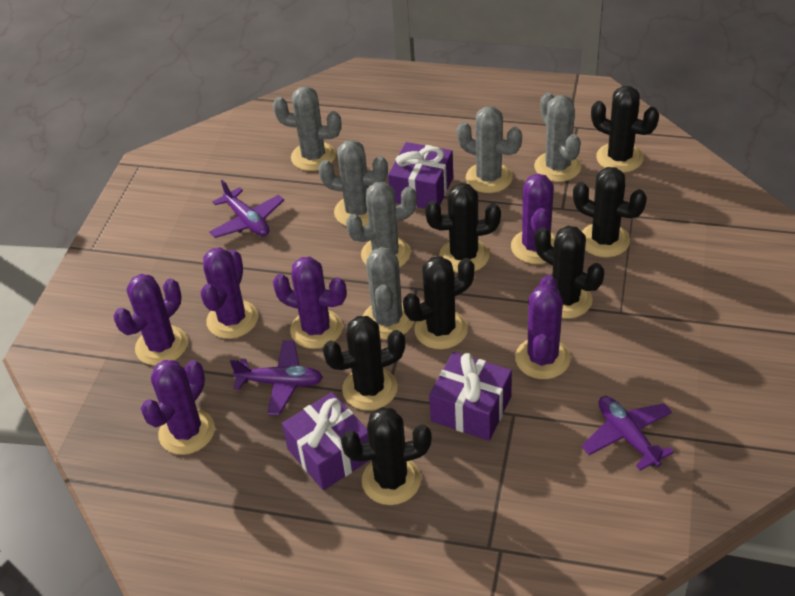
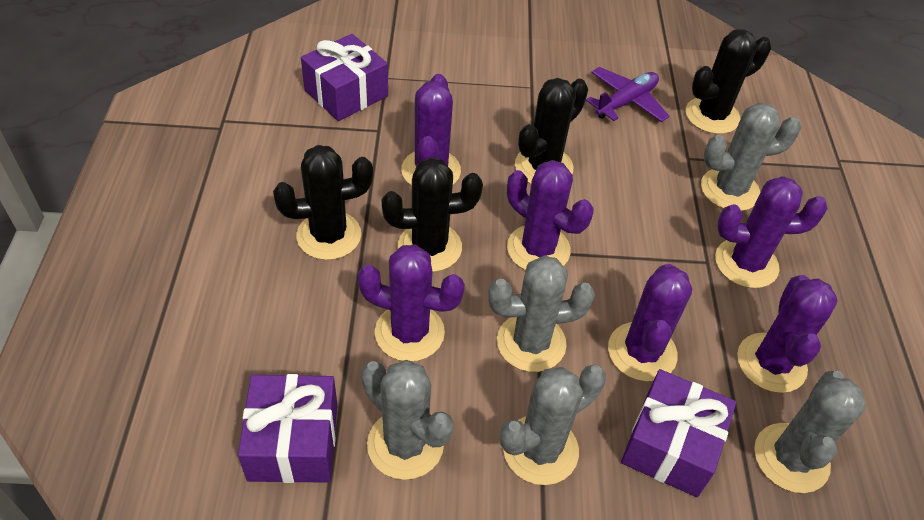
black cactus: [323,316,405,410] [341,407,432,505] [403,256,474,349] [425,183,501,273] [535,226,604,319] [573,167,647,258] [591,86,659,173] = 7 -> [273,145,373,260] [382,157,483,272] [515,78,588,184] [686,29,771,134] = 4
grey cactus: [273,86,341,171] [318,140,388,226] [346,182,417,268] [363,247,414,340] [457,106,522,193] [534,92,581,182] = 6 -> [361,360,454,480] [488,255,595,372] [500,365,606,485] [701,102,801,211] [754,371,866,493] = 5
purple plane: [209,180,284,238] [230,340,323,416] [582,396,674,471] = 3 -> [586,67,670,122] = 1

